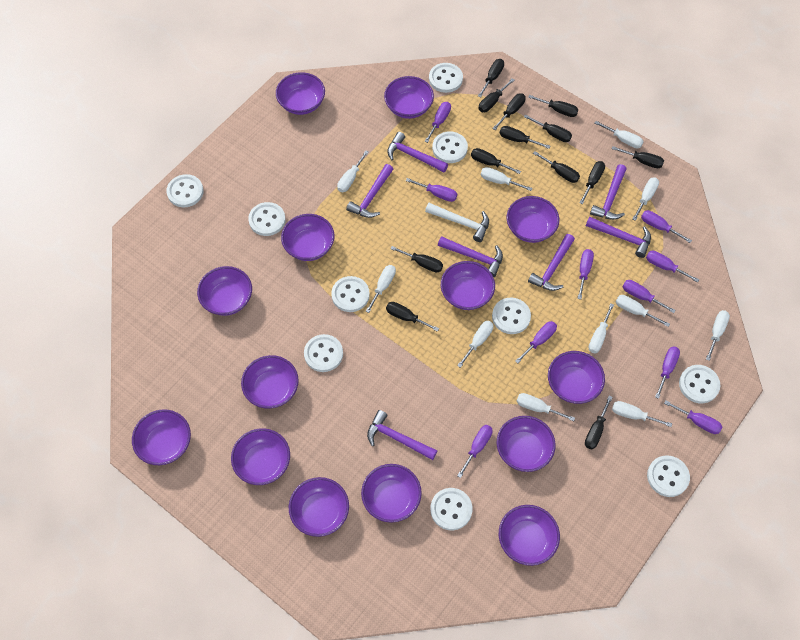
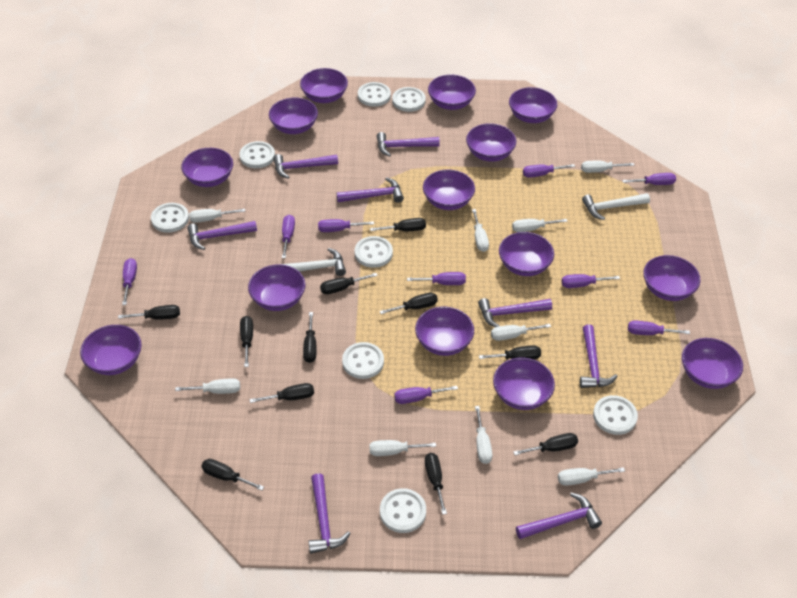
black screwdriver: [386,302,439,332] [390,246,443,273] [471,148,521,174] [478,59,504,98] [478,78,514,112] [492,93,526,130] [499,126,550,149] [524,114,572,142] [528,95,578,117] [533,151,580,183] [579,161,605,204] [585,396,613,450] [612,146,664,168] = 13 -> [118,305,180,320] [201,459,264,491] [240,316,253,367] [250,383,314,403] [303,312,317,363] [320,273,378,294] [370,218,426,231] [380,293,438,314] [425,453,447,515] [479,345,541,360] [513,433,578,455] = 11
purple hammer: [346,164,393,218] [367,410,437,460] [387,132,448,172] [438,236,503,277] [528,234,575,291] [586,217,651,258] [590,164,627,220] = 7 -> [187,221,257,250] [273,154,338,179] [308,473,351,554] [336,177,404,203] [377,132,440,157] [478,298,552,327] [516,493,602,539] [580,325,618,388] = 8
purple screwdriver: [406,178,457,202] [424,102,451,143] [457,425,493,478] [515,321,557,363] [577,249,594,299] [622,280,676,313] [641,210,692,243] [646,251,699,282] [655,346,680,399] [664,400,722,434] = 10 -> [122,258,137,305] [282,215,295,258] [318,219,374,232] [394,386,458,404] [407,272,466,285] [523,164,575,178] [562,274,620,288] [622,173,676,185] [628,321,690,335] = 9
white button: [166,174,204,207] [248,202,286,236] [304,334,343,372] [331,276,370,312] [429,63,463,93] [430,488,472,530] [432,131,468,163] [492,298,531,334] [647,455,690,497] [679,365,720,403] = 10 -> [151,203,189,233] [239,141,275,168] [342,342,384,379] [355,236,393,268] [358,82,391,107] [380,488,426,533] [392,87,426,112] [593,395,638,435] = 8
white hammer: [425,203,489,242] = 1 -> [278,248,346,276] [582,193,650,220] = 2
white screwdriver: [337,151,368,192] [366,265,396,313] [457,321,494,368] [481,167,532,191] [517,393,575,421] [589,303,614,353] [595,121,644,148] [612,401,672,427] [616,295,670,327] [633,177,659,221] [706,310,730,361] = 11 -> [175,378,240,394] [189,209,245,223] [369,440,436,456] [472,209,489,252] [475,406,492,464] [491,324,551,341] [512,219,568,232] [558,467,625,486] [581,161,634,173] = 9

